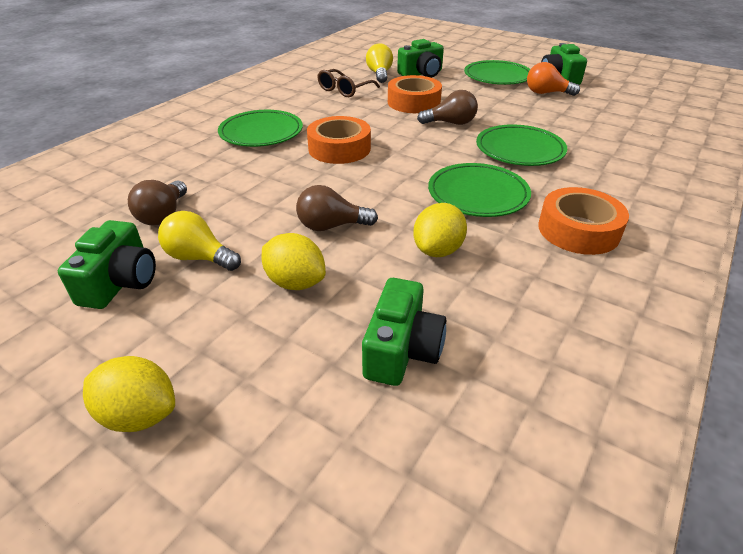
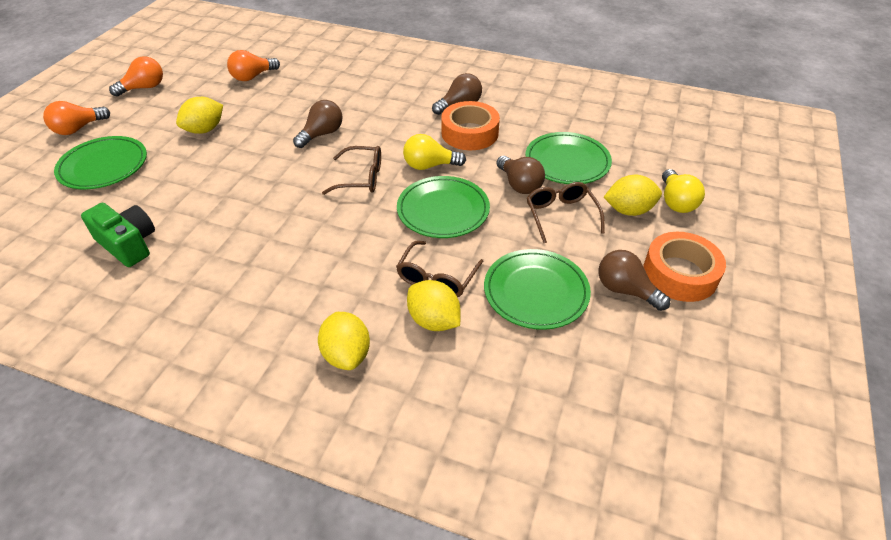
brown glasses: [317,69,380,97] = 1 -> [322,146,381,195] [396,241,484,297] [527,182,605,243] = 3
brown light bulb: [128,180,187,225] [296,185,378,231] [417,90,478,125] = 3 -> [293,100,343,148] [432,73,482,115] [496,156,545,194] [599,250,670,311] = 4
green camera: [58,220,156,309] [362,278,446,386] [397,39,444,78] [541,43,587,85] = 4 -> [81,203,155,267] = 1
orange light bulb: [527,62,580,96] = 1 -> [43,101,110,135] [109,56,163,97] [227,50,280,81] = 3
orange tape: [307,116,371,164] [388,75,442,113] [538,187,629,255] = 3 -> [441,101,500,150] [643,232,726,302] = 2
yellow lemon: [83,356,175,432] [261,233,326,290] [413,203,467,257] = 3 -> [176,97,223,134] [318,312,370,370] [407,280,460,331] [604,175,662,216] = 4

